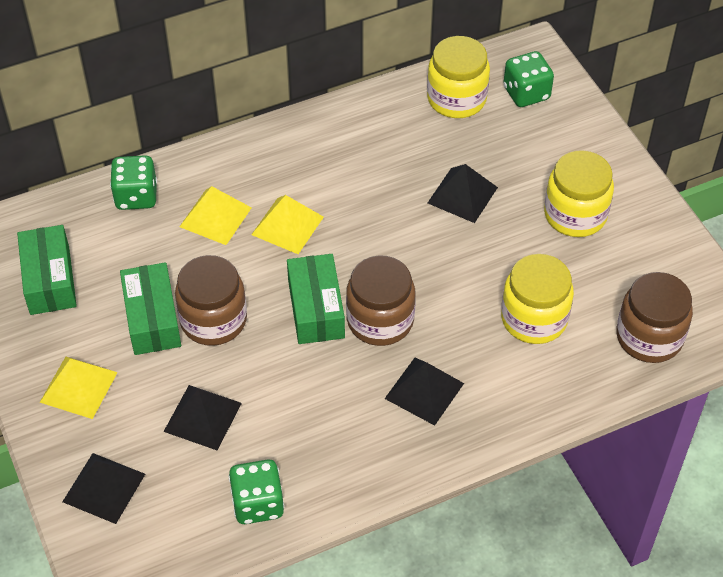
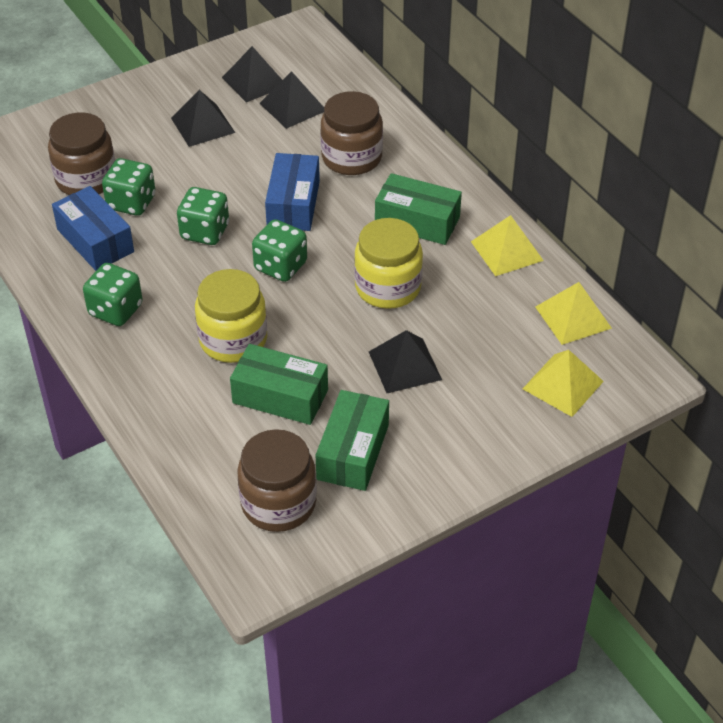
blue box: none = 0 -> [52,186,134,271] [265,153,320,231] = 2
green dice: [110,155,157,210] [229,459,284,524] [503,51,554,107] = 3 -> [83,263,143,326] [102,158,155,216] [177,187,229,245] [252,219,307,282] = 4
yellow jar: [427,36,490,118] [501,254,574,344] [544,150,614,237] = 3 -> [195,269,267,363] [354,218,423,309] = 2

